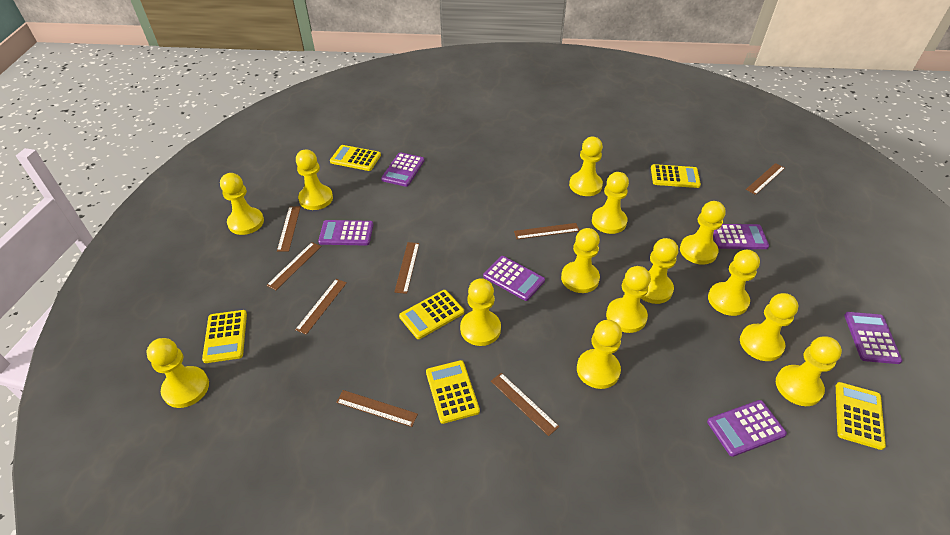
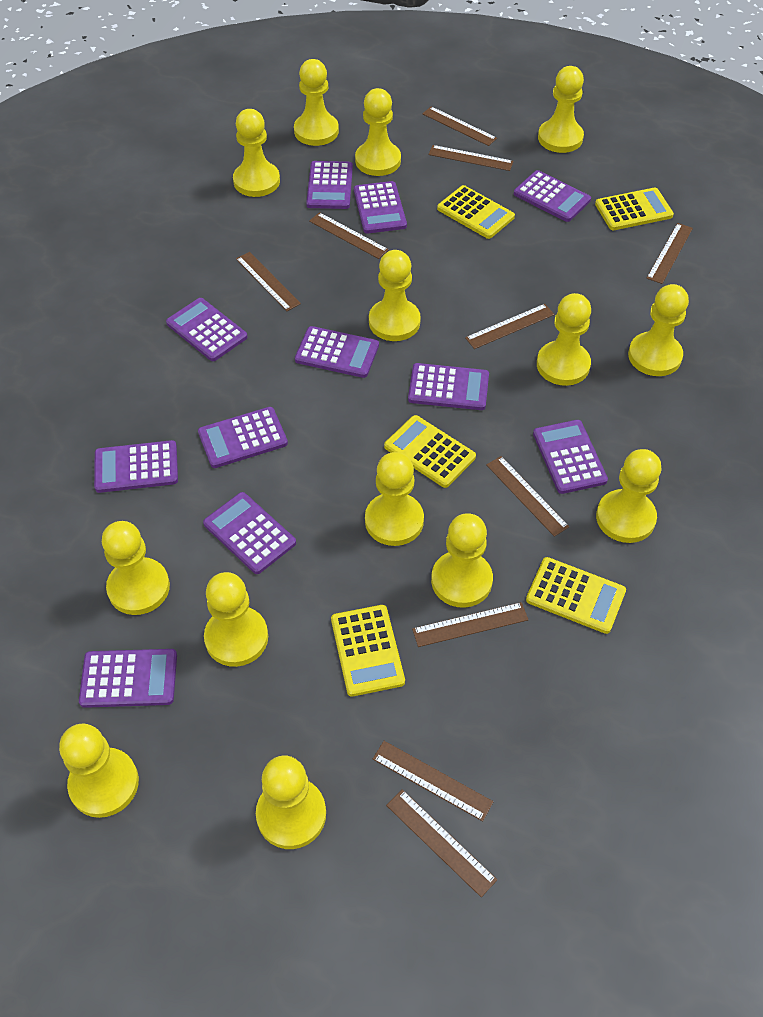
brown ruler: [266,242,321,290] [277,206,301,252] [295,279,347,335] [336,390,418,427] [394,242,419,294] [491,373,559,436] [514,223,580,239] [746,163,785,195] = 8 -> [236,252,301,311] [309,212,389,259] [373,741,493,821] [386,789,497,897] [412,602,528,647] [422,106,497,146] [429,145,514,171] [465,304,555,349] [486,456,569,537] [647,223,693,284] = 10
purple calculator: [318,220,373,246] [381,152,425,187] [483,256,545,301] [707,400,787,457] [713,224,769,249] [844,312,903,364] = 6 -> [79,649,177,708] [94,440,178,493] [166,298,248,361] [198,407,288,468] [203,492,296,574] [295,326,379,378] [306,161,353,209] [354,181,407,233] [408,363,489,410] [514,170,591,222] [533,420,608,494] = 11
yellow calculator: [202,310,247,363] [330,145,381,171] [399,290,464,339] [426,360,480,424] [651,164,701,188] [836,382,886,450] = 6 -> [331,605,405,697] [384,415,476,488] [437,185,515,239] [526,557,626,634] [595,188,674,230] = 5

